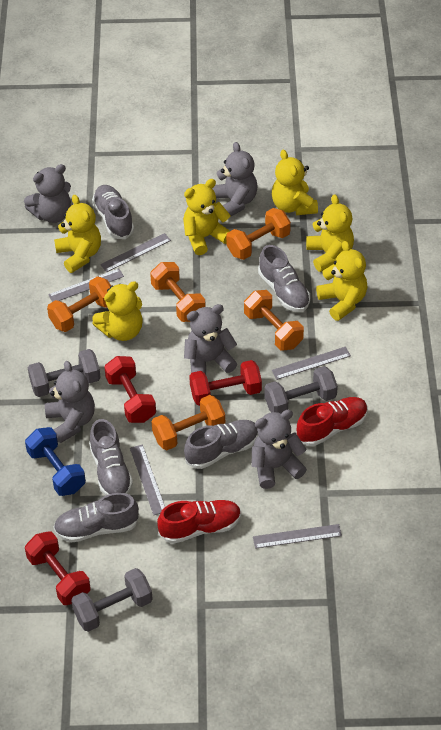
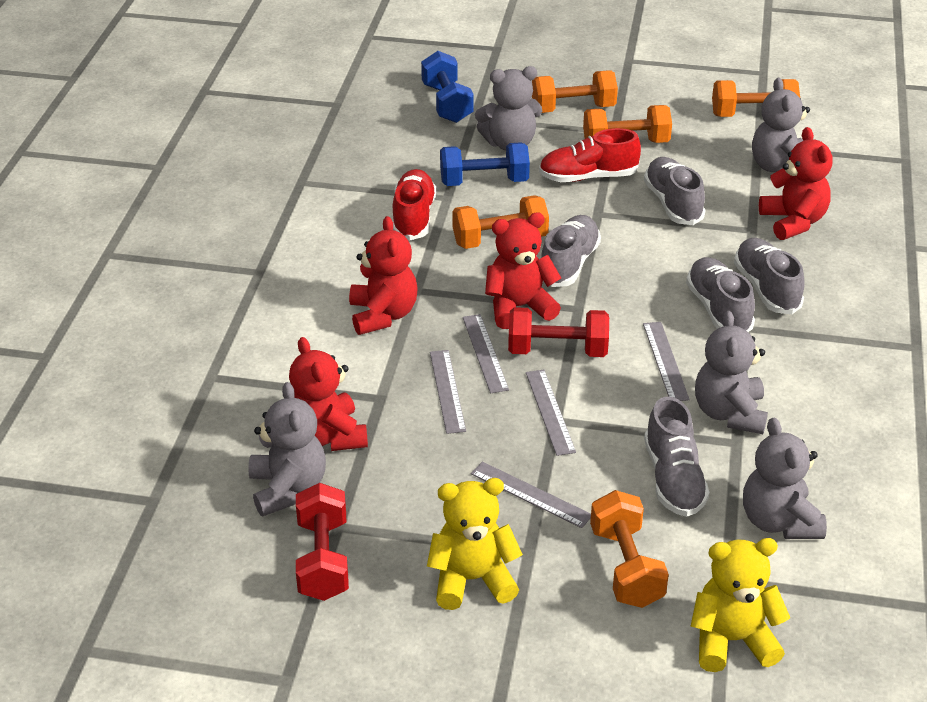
blue dumbbell: [25,427,86,496] = 1 -> [421,51,473,123] [440,142,530,186] = 2
grey dumbbell: [28,349,101,397] [71,568,153,632] [264,366,338,413] = 3 -> none = 0
red dumbbell: [25,531,90,605] [104,356,156,423] [189,360,262,406] = 3 -> [296,483,349,601] [508,307,609,357] = 2
red teddy bear: none = 0 -> [289,337,368,451] [349,216,417,335] [485,212,561,329] [759,127,832,240] = 4
yellow teddy bear: [54,195,101,273] [92,281,142,341] [183,179,231,255] [272,149,318,215] [306,195,354,272] [316,241,367,321] = 6 -> [427,478,523,610] [691,538,790,672] = 2

